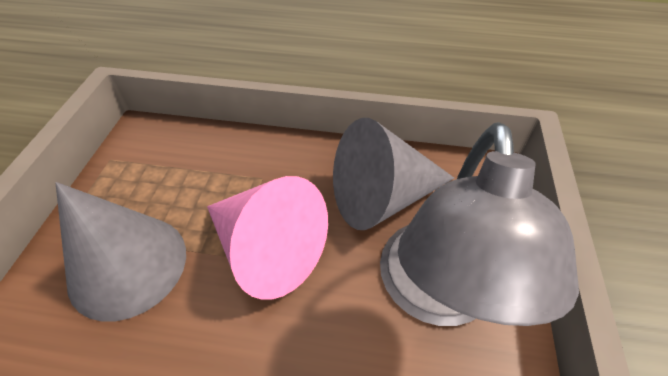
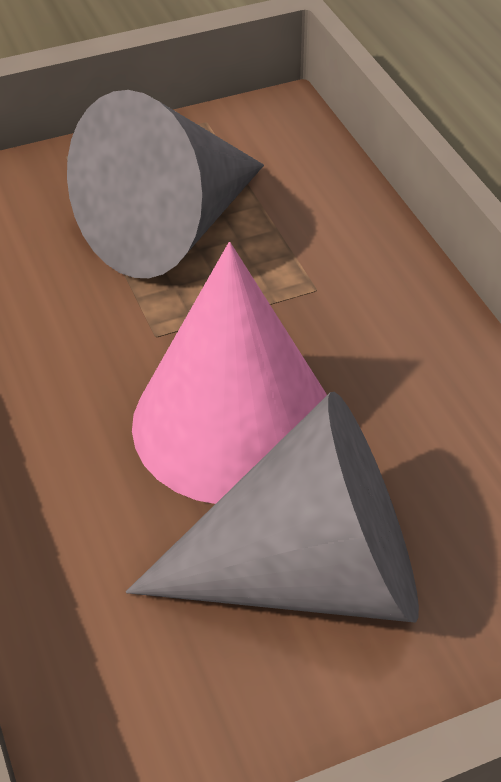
grey lamp: [380,122,579,326] = 1 -> none = 0

